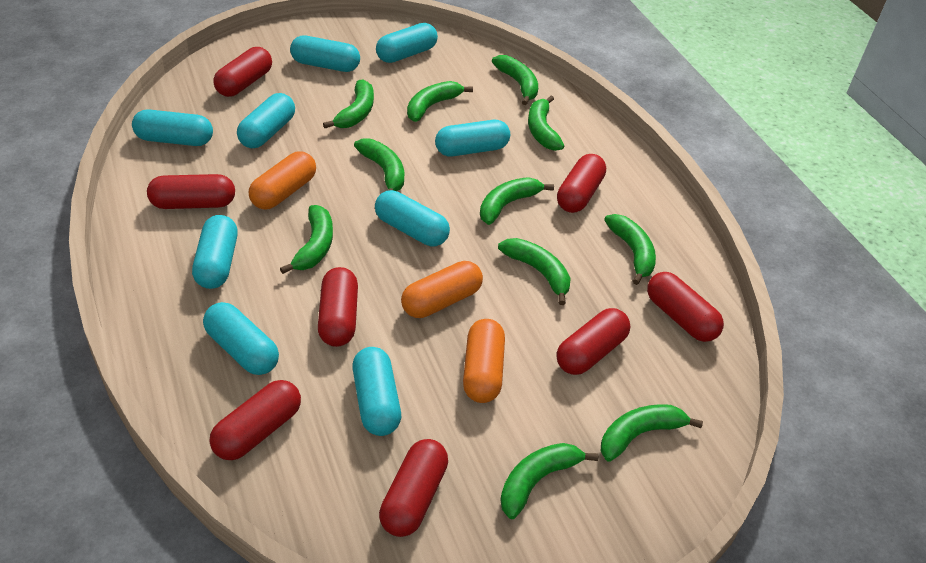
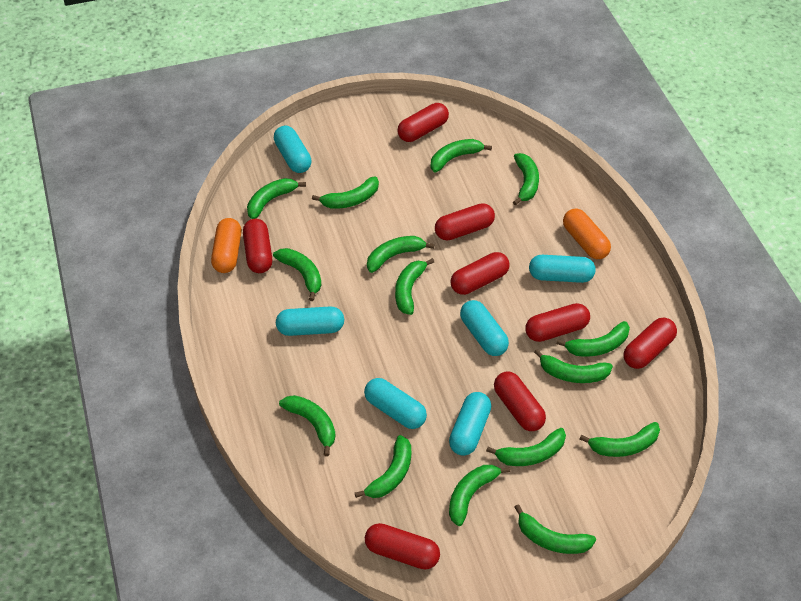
green banana: [280,205,333,274] [323,79,374,128] [354,138,404,191] [407,81,473,122] [480,177,554,225] [492,55,538,105] [498,238,571,305] [500,443,598,519] [528,96,564,151] [601,404,703,462] [604,214,656,285] = 11 -> [247,178,306,219] [273,248,321,301] [279,395,335,456] [312,176,379,209] [355,435,411,498] [367,236,434,273] [395,258,434,315] [431,139,492,172] [449,465,510,526] [486,428,566,466] [513,153,539,205] [514,504,596,554] [534,349,613,383] [556,321,630,357] [580,422,660,457] = 15
orange capsule: [249,152,316,209] [401,261,483,318] [463,319,505,403] = 3 -> [211,218,241,273] [563,209,611,259] = 2
turquoise capsule: [132,109,213,146] [192,215,238,289] [203,302,279,375] [237,93,295,148] [290,35,360,72] [352,347,401,436] [375,190,450,246] [376,23,438,63] [435,120,510,157] = 9 -> [274,126,312,173] [276,306,344,336] [364,378,427,429] [449,392,491,456] [460,300,509,356] [529,255,596,283] = 6

